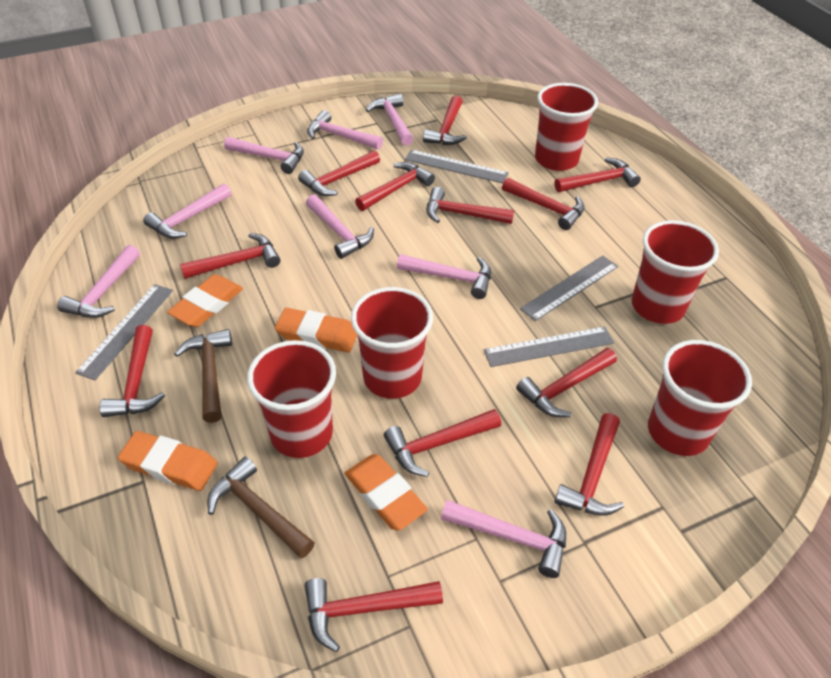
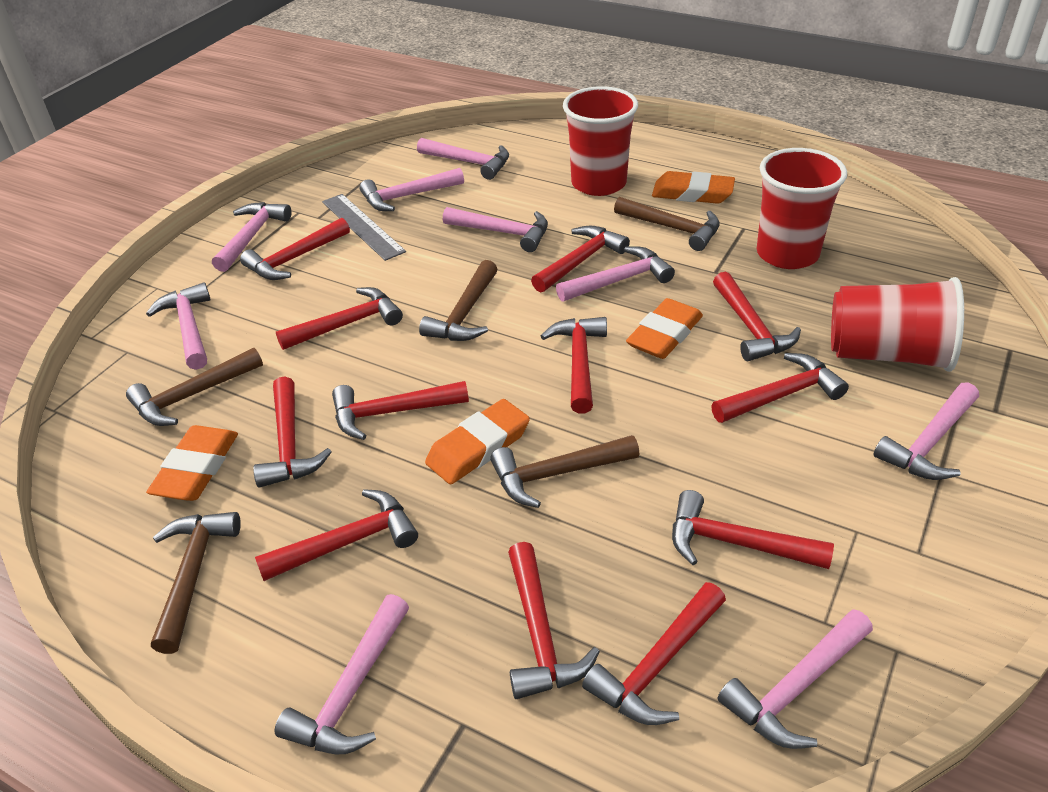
brown hammer: [174,329,232,423] [207,457,315,559] = 2 -> [126,348,263,426] [151,512,241,654] [419,260,498,341] [490,435,640,508] [614,197,720,251] = 5
grey ruler: [75,284,173,380] [405,150,509,183] [484,326,614,367] [520,255,618,321] = 4 -> [322,194,406,261] = 1
pink hammer: [57,245,140,318] [143,184,231,239] [224,137,304,174] [306,195,374,259] [307,110,383,150] [366,94,413,146] [397,254,491,299] [441,500,566,578] = 8 -> [146,282,211,370] [212,202,292,272] [275,594,409,754] [360,168,464,211] [417,138,509,180] [443,207,548,252] [556,246,675,302] [718,609,873,749] [874,382,979,480] = 9
red cup: [247,340,336,458] [351,287,433,399] [535,83,598,171] [631,220,719,324] [648,340,752,456] = 5 -> [563,86,638,196] [757,148,847,269] [831,277,964,372] = 3

